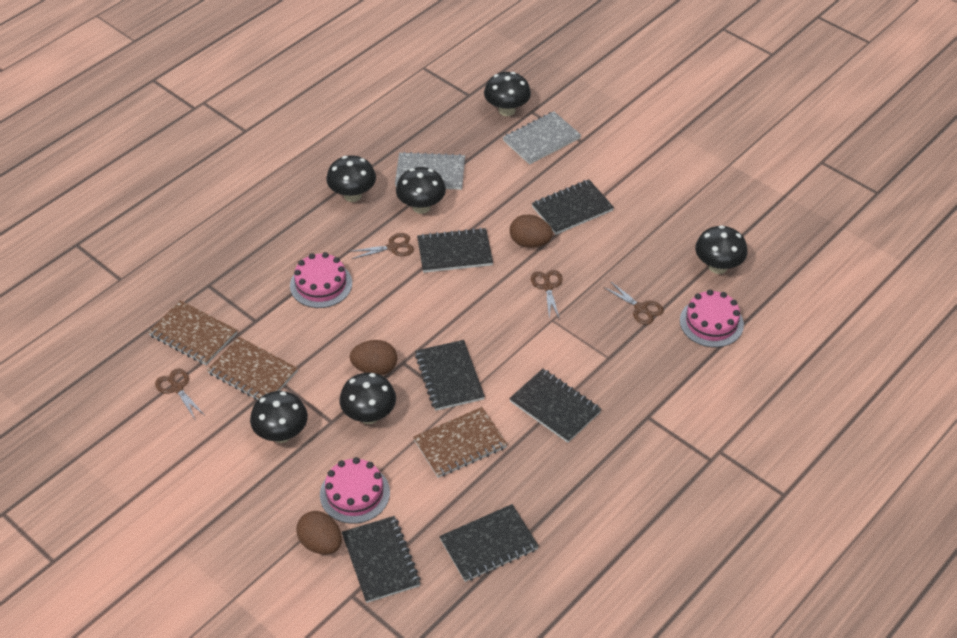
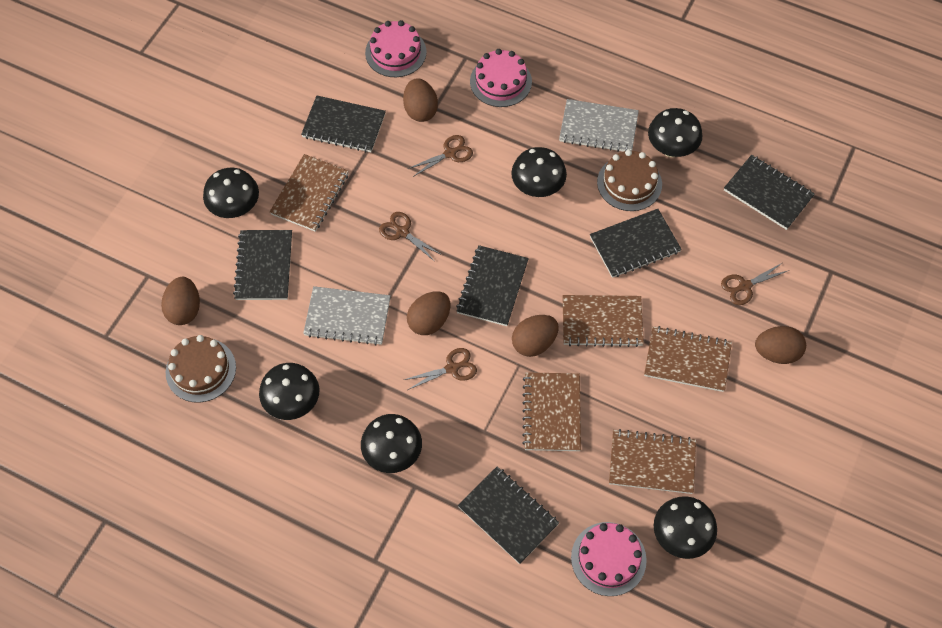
brown cake: none = 0 -> [166,335,236,403] [597,150,662,211] = 2
brown egg: [296,511,342,555] [350,340,397,375] [510,215,553,248] = 3 -> [161,277,200,325] [403,78,438,122] [407,291,450,335] [512,315,559,357] [755,326,806,364] = 5
brown notebook: [148,300,237,365] [207,337,298,400] [413,407,507,478] = 3 -> [270,154,349,232] [522,372,581,451] [562,295,644,347] [609,429,696,494] [644,326,732,392] = 5

